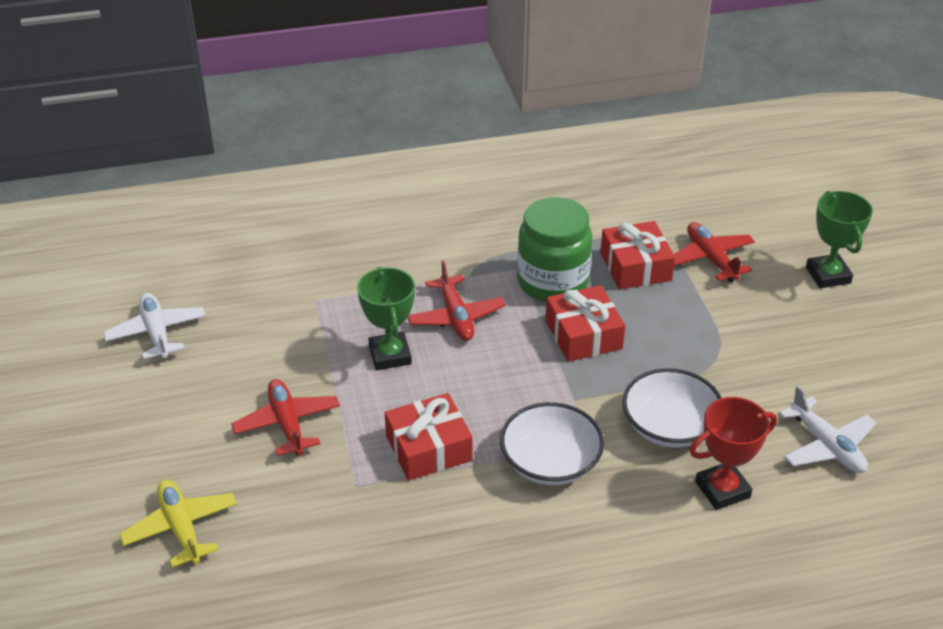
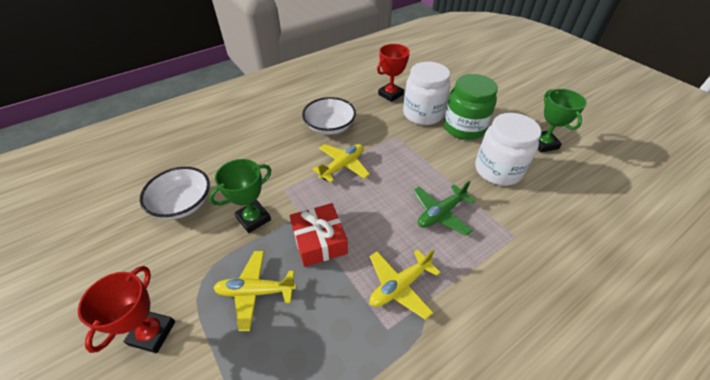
green plane: none = 0 -> [413,181,476,236] = 1
red gift: [385,393,473,481] [545,285,625,362] [600,221,675,290] = 3 -> [290,203,348,267] = 1
red plane: [231,379,340,456] [408,260,506,341] [674,222,755,282] = 3 -> none = 0
red trophy: [690,397,777,510] = 1 -> [78,266,175,353] [377,44,410,102] = 2
white jar: none = 0 -> [403,62,450,125] [475,113,541,186] = 2
white plane: [103,293,206,360] [779,386,876,473] = 2 -> none = 0
yellow plane: [119,480,237,567] = 1 -> [213,251,296,331] [313,144,370,182] [370,249,441,320] = 3

